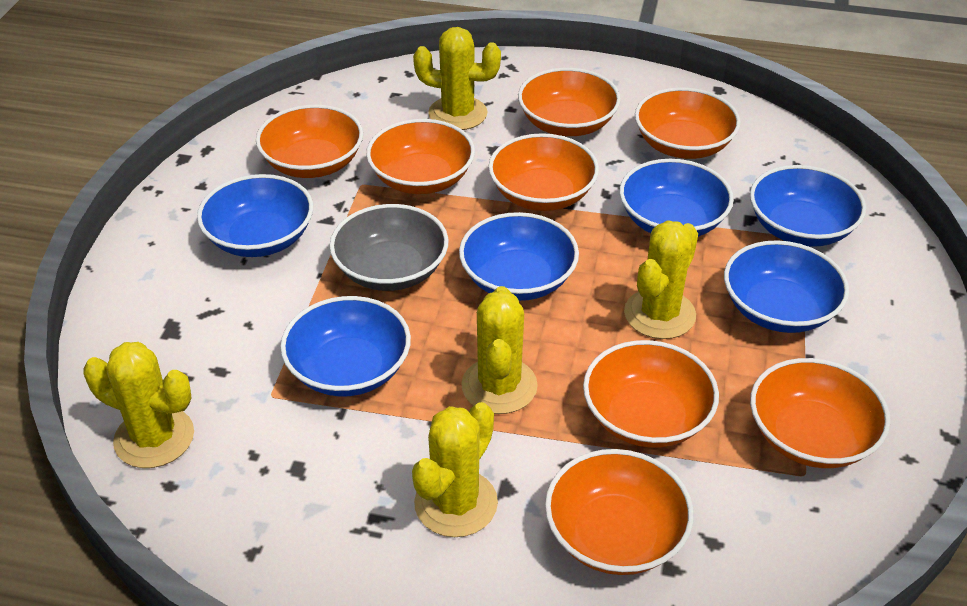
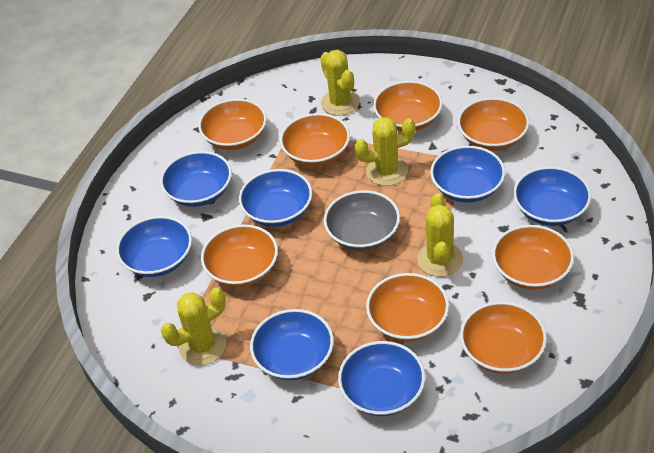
blue bowl: [197,174,313,257] [280,296,411,397] [459,212,579,301] [619,159,734,237] [724,240,849,333] [750,165,866,247] = 6 -> [116,216,192,277] [160,151,232,207] [239,169,312,227] [250,309,334,380] [338,341,425,416] [430,146,505,203] [513,167,591,226] = 7
yellow cactus: [83,342,194,468] [412,402,498,537] [413,27,501,130] [461,286,538,414] [624,220,698,339] = 5 -> [161,288,227,365] [320,50,360,116] [355,117,416,186] [417,193,463,277] = 4

